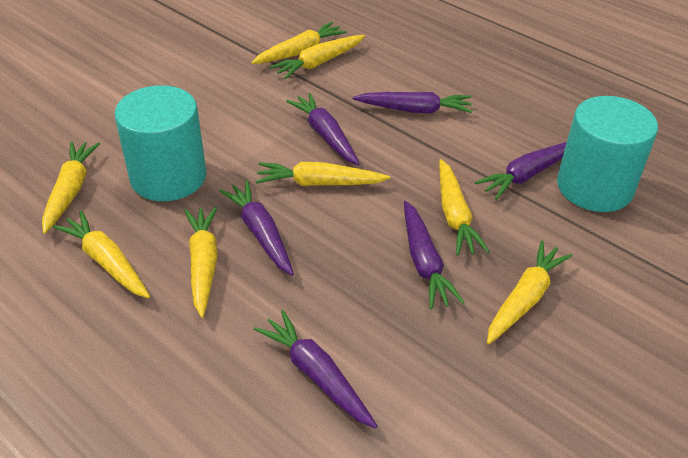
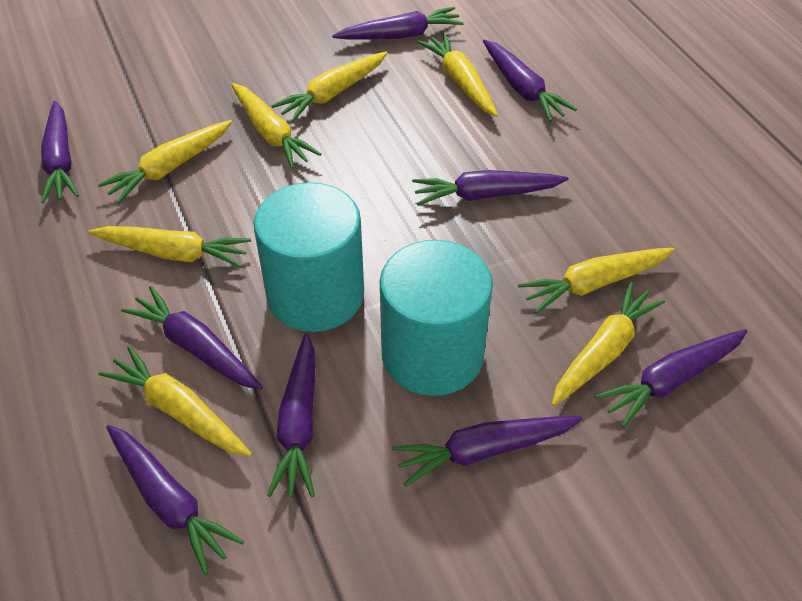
purple carrot: [219,180,294,276] [254,310,377,429] [286,93,359,165] [353,92,473,114] [404,201,465,309] [475,142,567,200] = 6 -> [41,101,79,203] [106,425,244,575] [121,286,263,390] [267,333,315,497] [332,7,464,39] [392,416,583,487] [412,170,568,205] [483,39,577,121] [595,329,747,428] = 9

